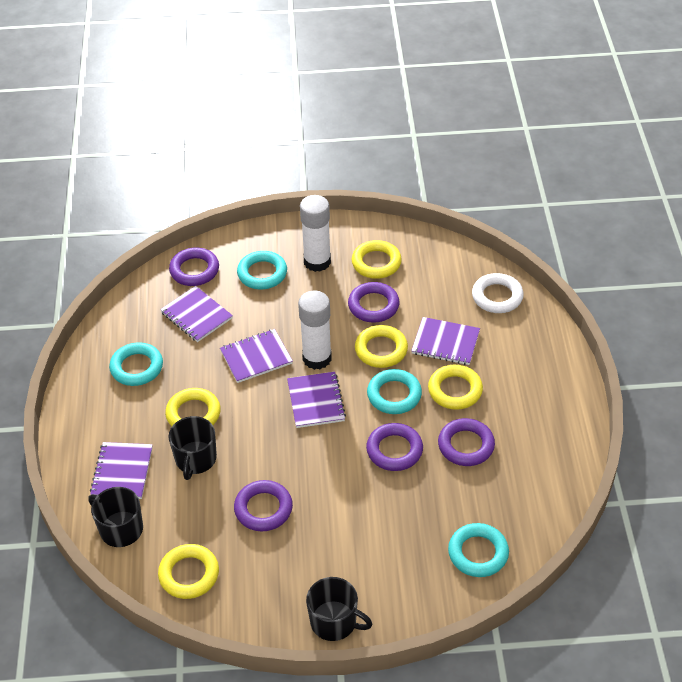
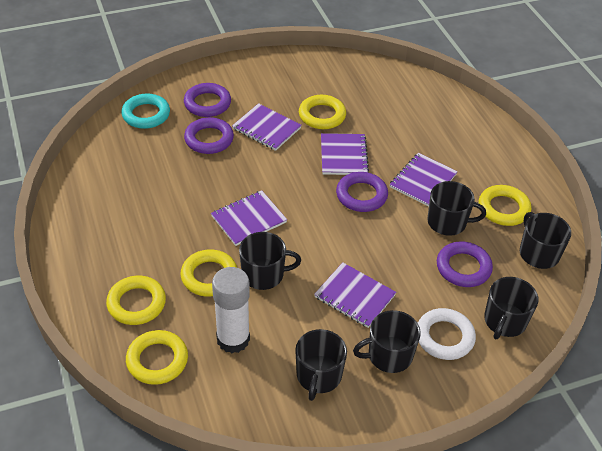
black mug: [88,487,143,547] [168,416,217,480] [306,577,372,641] = 3 -> [239,232,301,290] [295,329,347,401] [353,310,421,373] [427,181,486,236] [484,277,538,339] [520,212,571,269] = 6
purple ring: [169,248,219,286] [234,480,293,531] [348,282,400,322] [366,423,423,471] [438,418,495,466] = 5 -> [184,83,231,117] [184,117,234,154] [336,172,388,212] [437,241,493,287] = 4
turquoise ring: [109,342,163,386] [237,251,287,289] [367,369,422,414] [448,523,509,577] = 4 -> [121,93,170,129] = 1
white glue stick: [298,291,332,370] [300,195,331,272] = 2 -> [212,267,250,353] = 1

